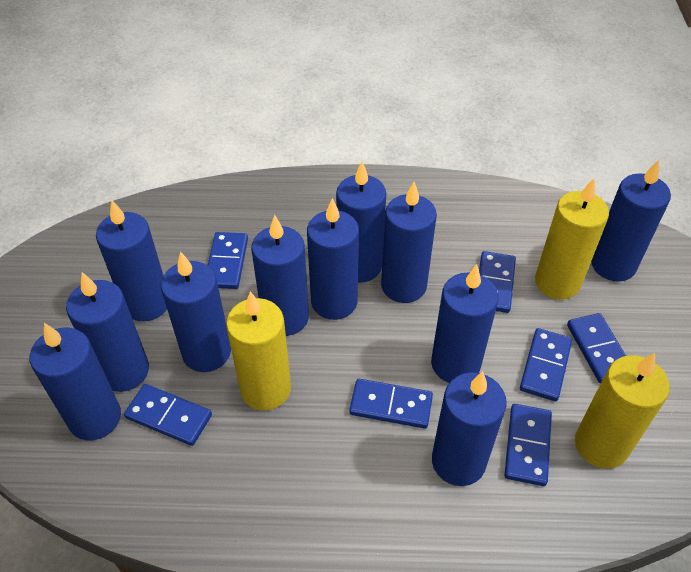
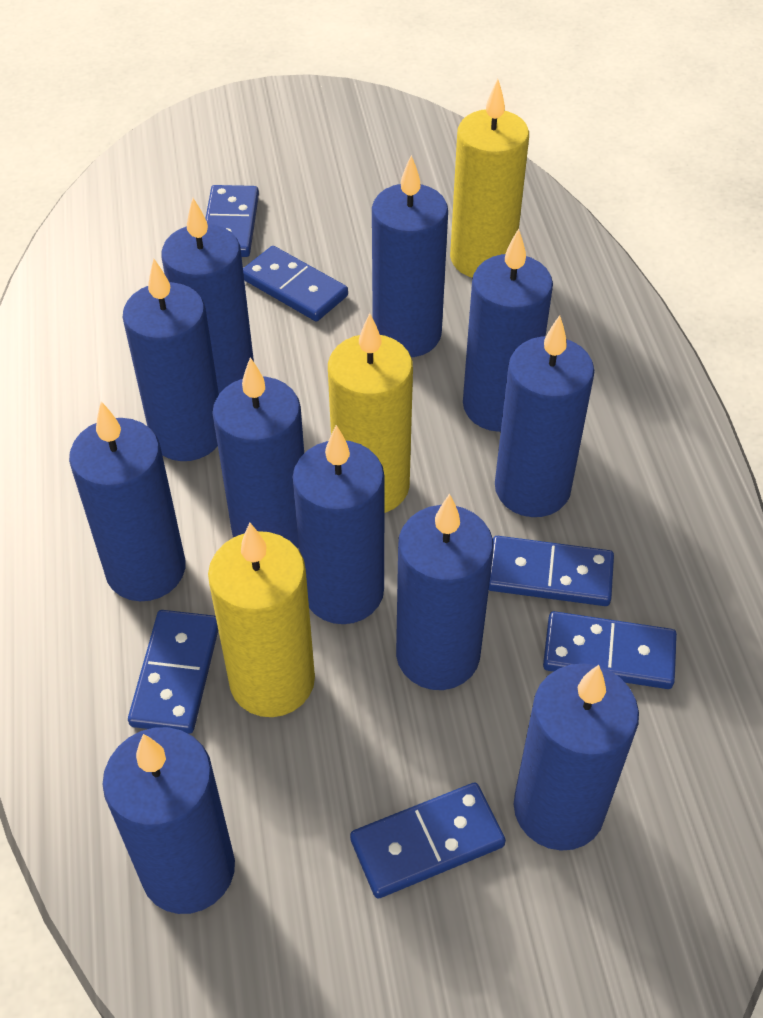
blue domino: [124,384,212,446] [207,232,248,289] [349,379,433,429] [479,251,516,313] [504,404,552,486] [520,328,572,401] [567,313,626,384] = 7 -> [128,610,218,734] [205,185,259,257] [243,246,348,321] [350,783,506,898] [489,536,614,606] [543,611,677,689] = 6

